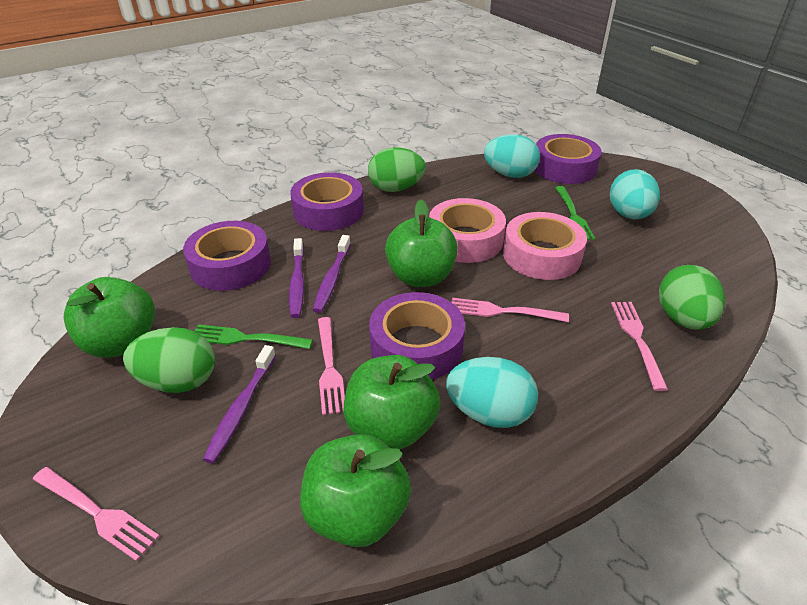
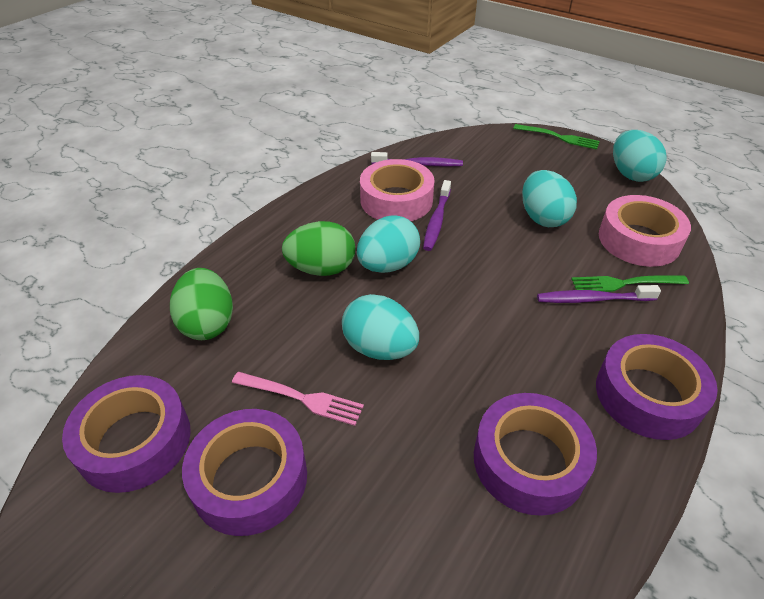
green apple: [64,277,155,358] [300,434,411,547] [344,355,440,450] [385,199,458,287] = 4 -> none = 0
green egg: [123,327,215,393] [368,147,426,192] [659,265,725,330] = 3 -> [170,268,233,340] [282,221,355,276] = 2
pink fork: [32,467,160,561] [318,317,345,415] [451,298,569,322] [611,302,668,391] = 4 -> [232,372,364,426] = 1
turquoise egg: [446,357,538,428] [484,134,540,178] [610,169,660,219] = 3 -> [342,294,419,360] [357,215,420,273] [522,170,577,227] [613,130,667,182] = 4

